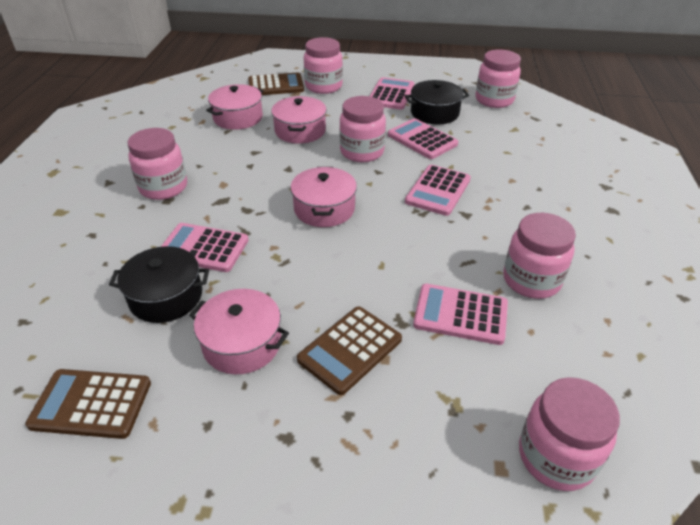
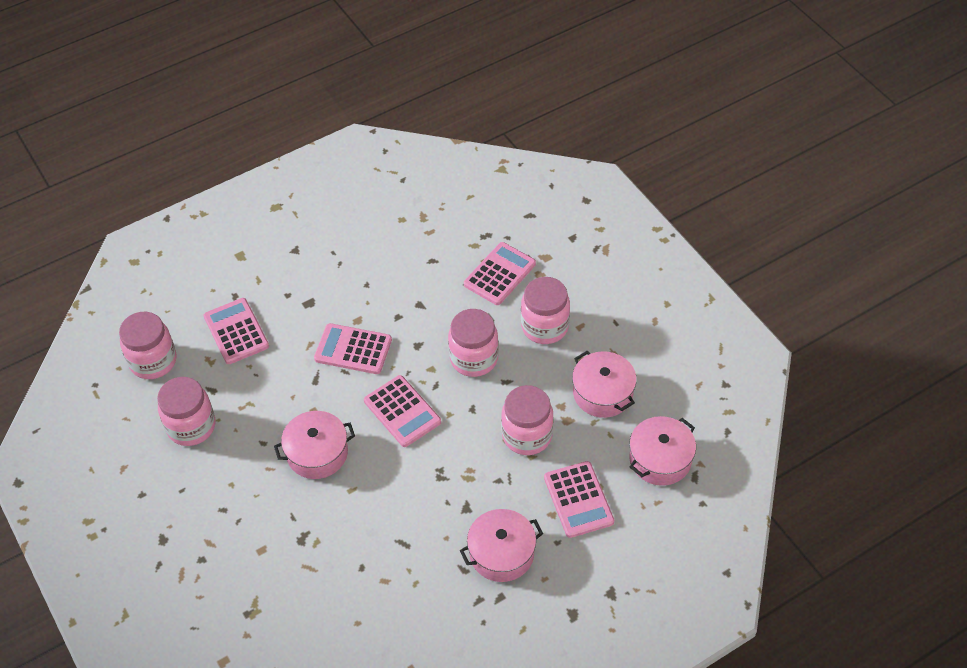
black pot: [109,246,209,323] [405,80,469,125] = 2 -> none = 0
brown calculator: [25,369,151,439] [248,73,304,95] [297,307,402,395] = 3 -> none = 0
pink jar: [128,128,187,200] [304,37,343,94] [340,96,386,162] [475,49,521,108] [503,213,576,299] [519,377,620,491] = 6 -> [119,312,177,379] [157,377,215,446] [448,309,499,377] [501,385,554,455] [521,277,570,344] = 5

